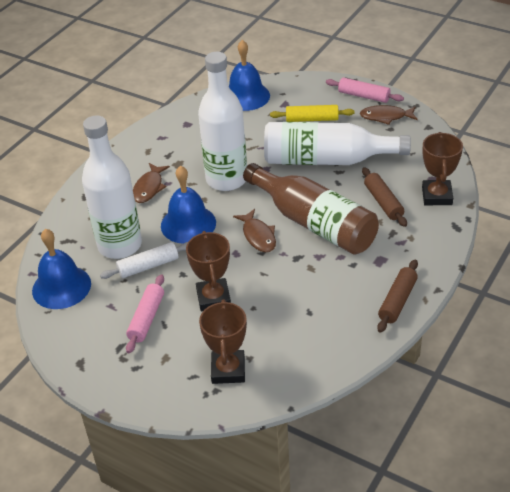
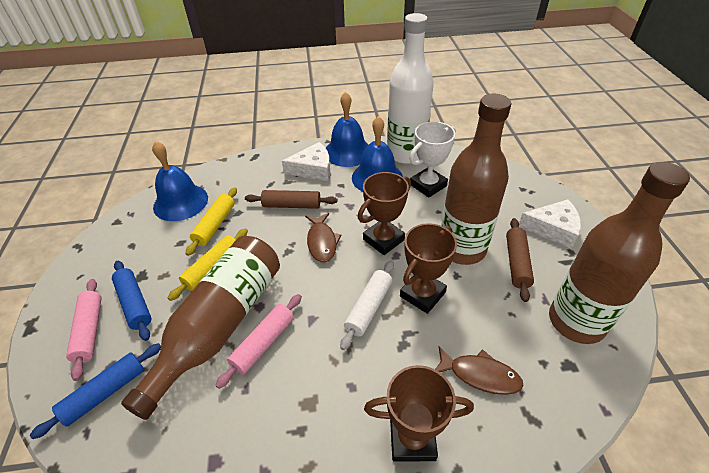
blue rolling pin: none = 0 -> [30,343,161,439] [112,261,151,341] = 2
brown bottle: [243,163,379,255] = 1 -> [121,236,280,420] [441,94,512,265] [549,162,690,344] = 3
brown fish: [133,163,170,203] [233,209,276,253] [360,105,418,125] = 3 -> [305,213,341,263] [435,346,523,395] = 2
white bottle: [82,116,142,259] [198,52,247,191] [264,122,411,165] = 3 -> [387,13,434,164] = 1
white cheese: none = 0 -> [282,142,330,181] [519,199,581,249] = 2
white trophy: none = 0 -> [410,121,456,198] = 1
yellow rolling pin: [270,105,355,122] = 1 -> [168,228,248,301] [185,187,237,256] = 2

